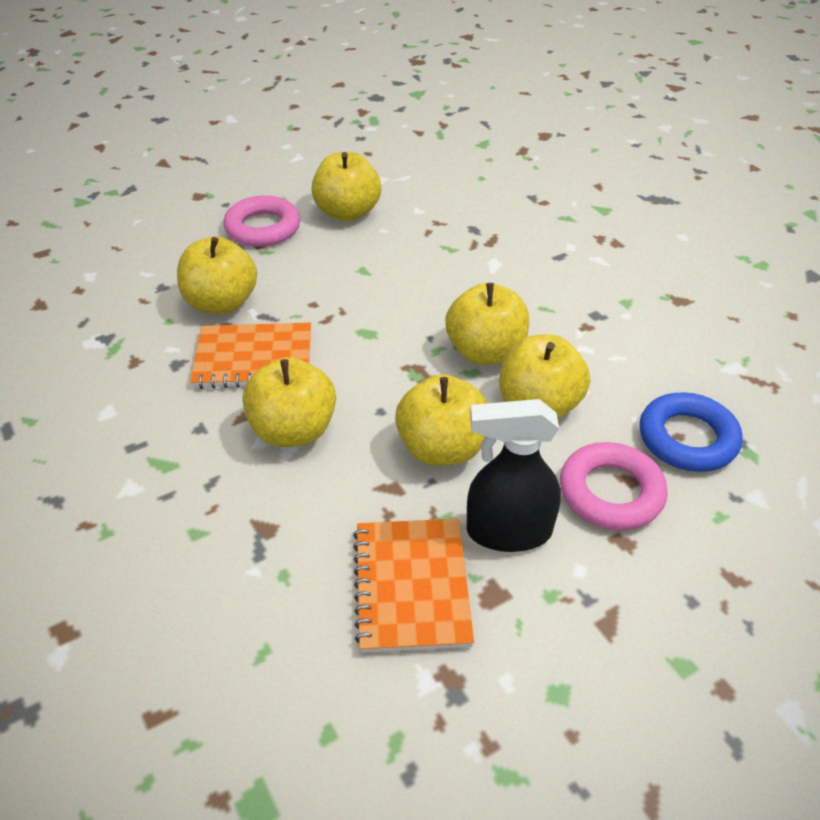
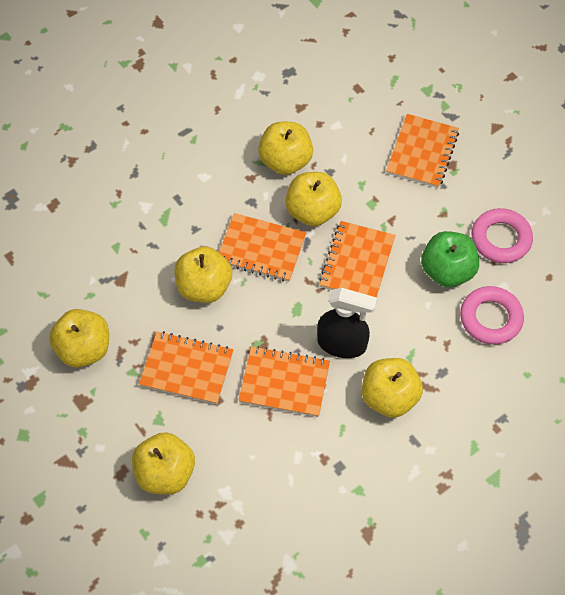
blue ring: [640,392,743,472] = 1 -> none = 0
green apple: none = 0 -> [421,231,479,287] = 1
orange notebook: [190,323,311,389] [353,518,474,653] = 2 -> [139,331,233,404] [219,213,306,282] [238,346,330,417] [319,221,395,297] [386,114,459,188] = 5

